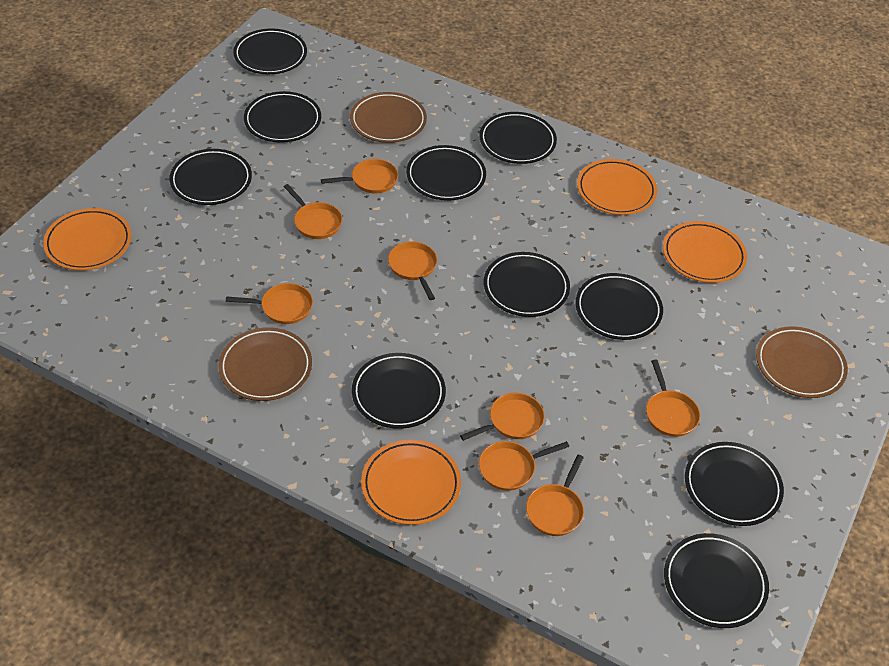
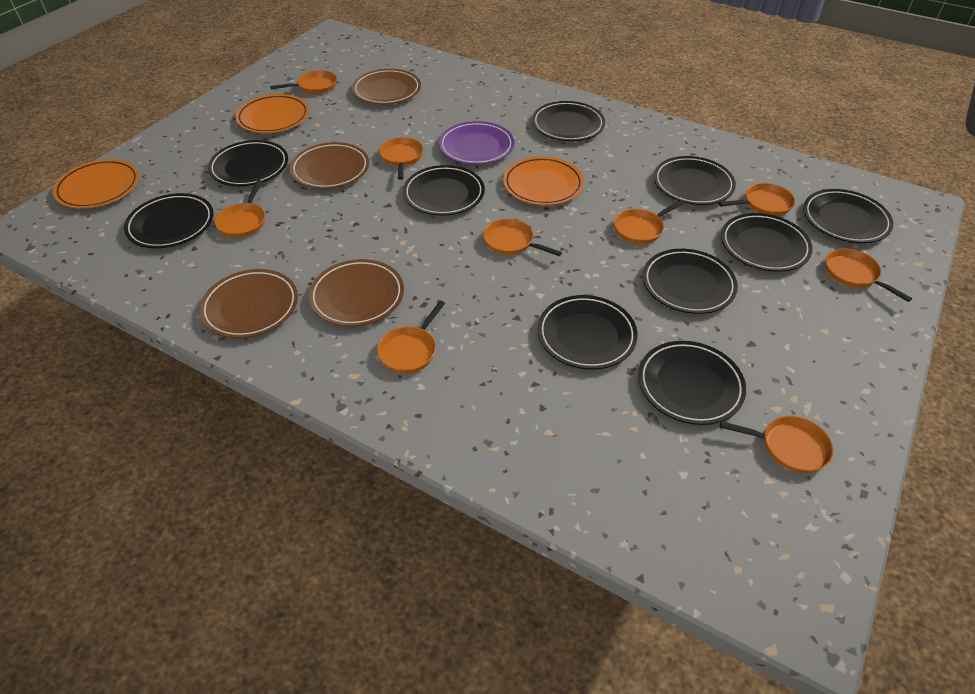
brown plate: [218,327,312,401] [350,92,427,143] [756,326,848,398] = 3 -> [199,269,298,338] [290,142,369,189] [309,259,404,326] [352,69,421,104] = 4
orange pan: [226,283,313,324] [284,184,342,239] [321,159,398,193] [388,241,437,300] [460,393,545,441] [479,441,569,491] [526,455,584,536] [646,360,700,437] = 8 -> [215,180,265,238] [270,70,337,94] [377,301,445,374] [379,137,423,180] [483,219,562,256] [614,200,685,244] [718,183,795,216] [720,416,833,473] [825,249,912,302] = 9
orange plate: [43,208,131,270] [361,440,461,525] [577,159,657,215] [663,221,747,283] = 4 -> [53,159,139,209] [235,94,309,133] [503,156,584,205] = 3
purple plate: none = 0 -> [439,121,514,165] = 1

